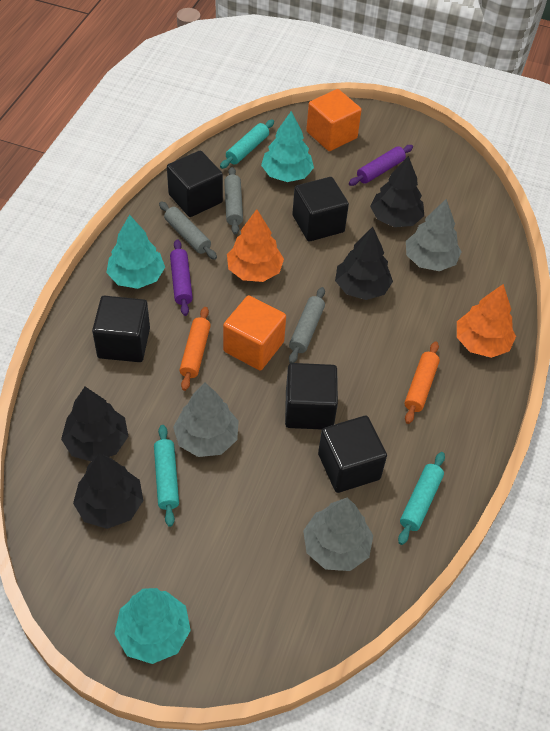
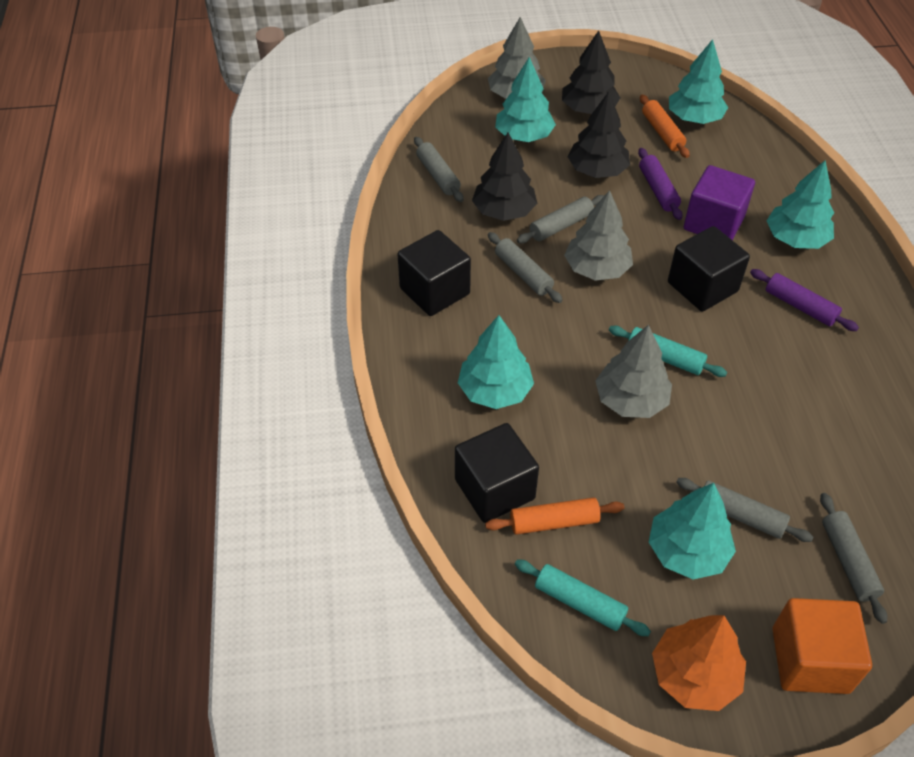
black cube: [92,296,150,362] [167,151,223,217] [285,363,338,430] [292,177,349,242] [318,416,387,493] = 5 -> [397,230,471,316] [455,423,539,523] [668,226,750,312] = 3
black tree: [61,387,129,461] [73,453,143,529] [335,227,393,300] [370,156,424,227] = 4 -> [472,133,537,221] [562,31,620,114] [567,91,630,178] = 3
grey rolling pin: [159,201,217,260] [224,167,243,235] [289,287,325,363] = 3 -> [414,137,464,202] [488,232,563,303] [517,195,604,243] [676,478,813,542] [820,493,887,624] = 5
orange cube: [223,295,286,370] [306,89,362,151] = 2 -> [772,598,872,694] = 1
orange tree: [227,209,284,282] [457,284,516,358] = 2 -> [652,615,746,711] = 1
purple cube: none = 0 -> [684,165,755,240] = 1
turquoise rolling pin: [154,425,179,527] [220,119,274,169] [398,452,445,545] = 3 -> [515,560,651,636] [609,326,727,377] = 2
turquoise tree: [106,214,165,289] [115,588,191,664] [261,111,314,182] = 3 -> [458,315,534,409] [495,57,556,142] [649,483,736,580] [669,39,728,124] [767,160,834,249] = 5

